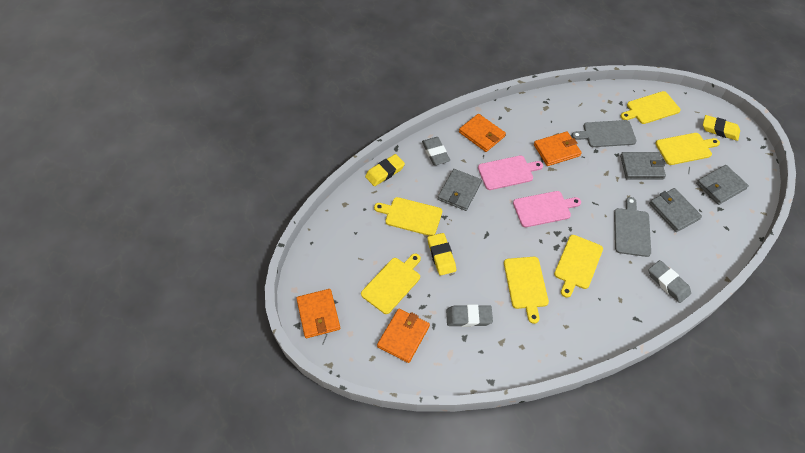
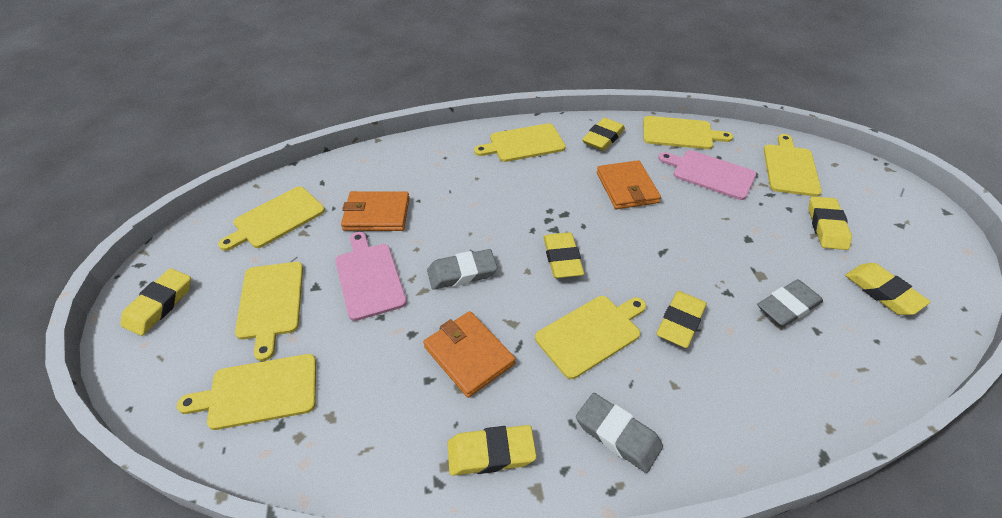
grey cutting board: [572,120,637,147] [614,197,651,257] = 2 -> none = 0
grey wallet: [438,169,482,211] [620,152,666,179] [649,188,702,232] [696,165,749,205] = 4 -> none = 0
orange wallet: [296,289,340,338] [377,308,430,363] [459,114,506,152] [534,131,582,166] = 4 -> [341,191,410,231] [423,311,516,398] [597,160,661,209] = 3
yellow cutting board: [361,254,421,314] [374,197,442,236] [504,257,549,324] [554,235,603,298] [621,91,681,124] [655,133,720,165] = 6 -> [177,354,316,430] [218,186,325,251] [235,262,303,361] [474,123,566,162] [535,296,646,379] [643,116,733,149] [764,134,822,197] = 7
yellow eraser: [365,154,405,186] [427,233,456,276] [703,115,740,141] = 3 -> [121,268,191,336] [447,425,537,476] [543,232,584,278] [582,118,625,151] [657,291,707,348] [809,197,852,250] [845,263,930,315] = 7

